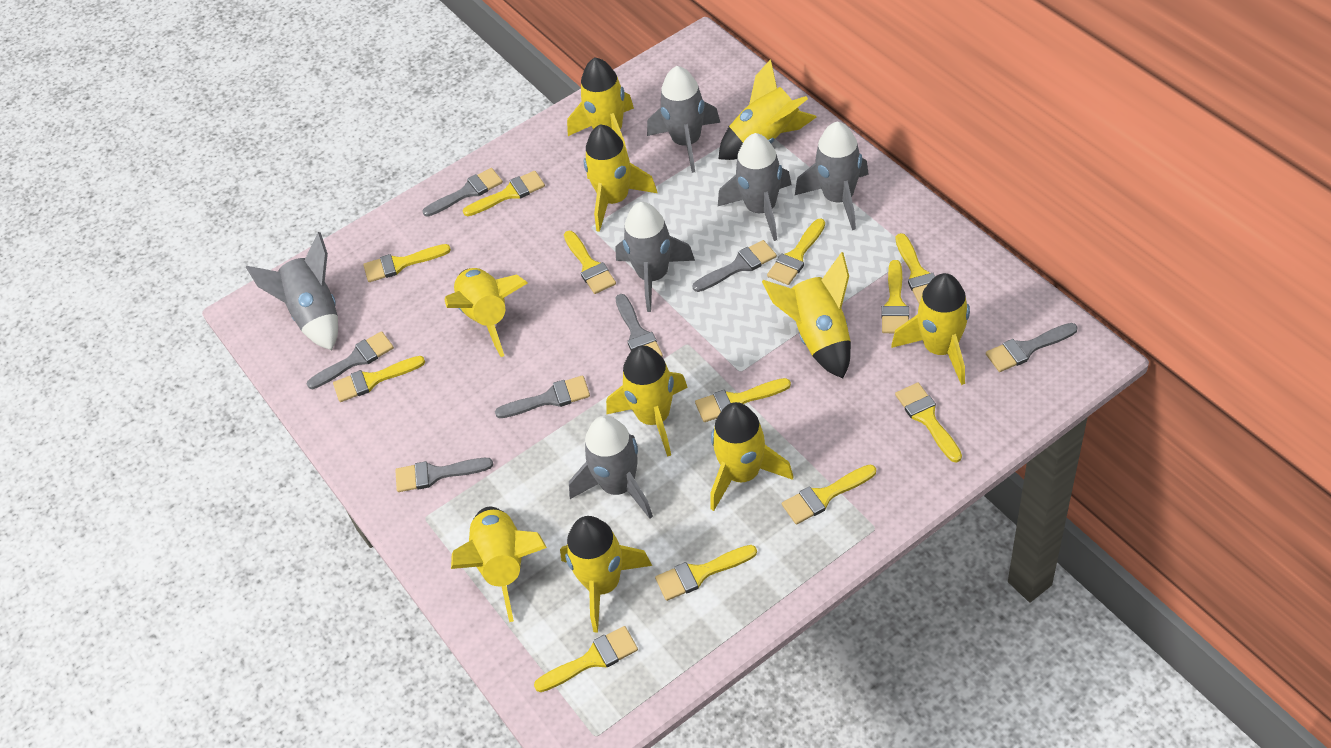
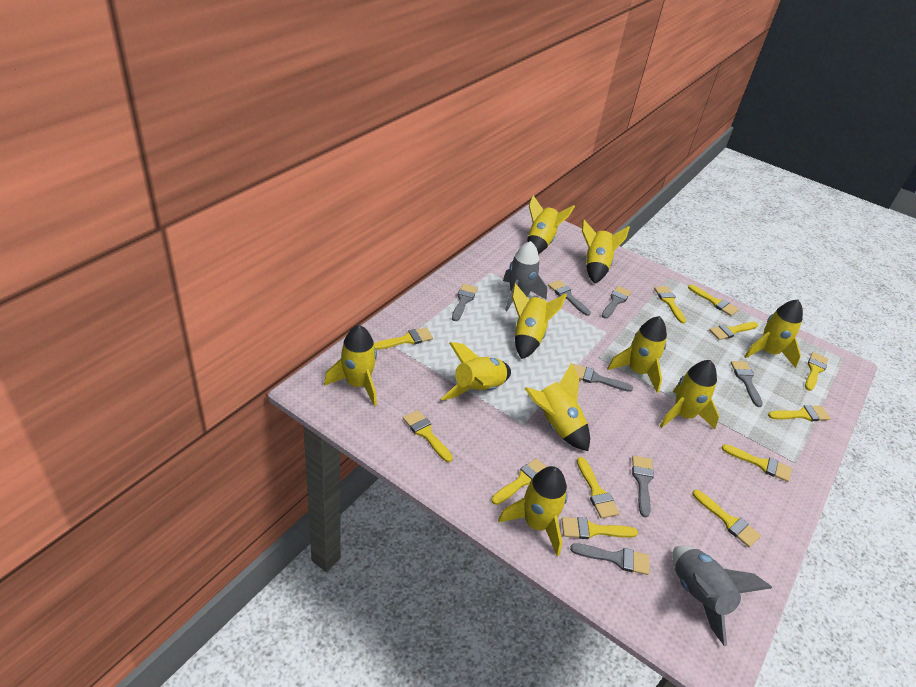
grey rocket: [246,232,338,350] [569,416,653,519] [615,202,695,312] [647,66,720,173] [718,133,792,241] [795,121,869,230] = 6 -> [503,241,547,311] [672,546,772,646] = 2

